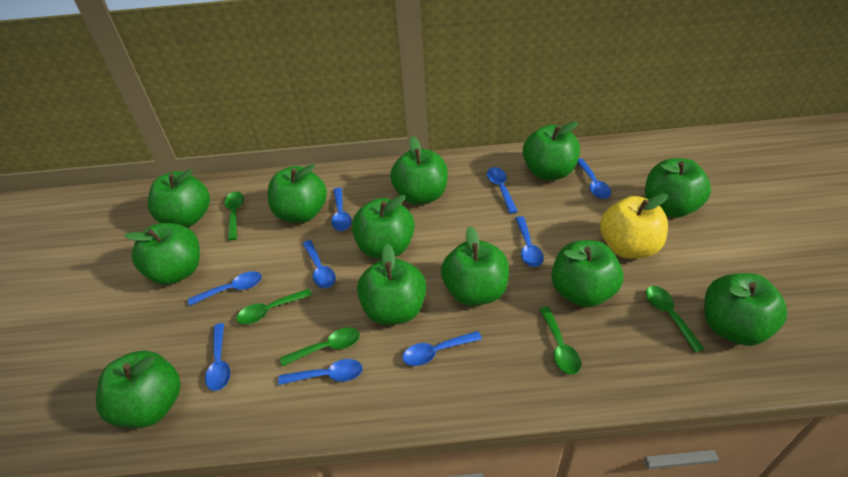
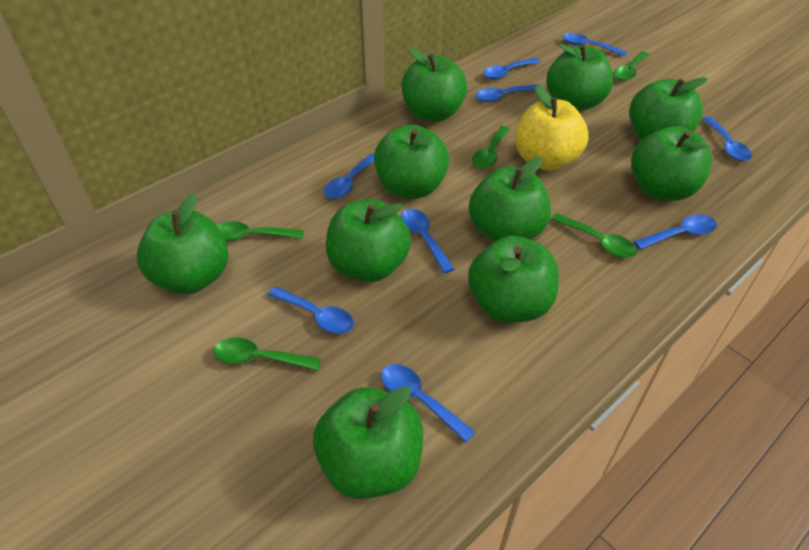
green apple: [96,351,181,428] [124,223,200,285] [148,169,210,227] [267,164,327,223] [352,195,415,259] [357,244,426,325] [390,136,448,205] [441,226,509,306] [523,121,580,180] [551,240,623,307] [645,158,711,218] [704,273,787,346] = 12 -> [137,193,229,294] [313,386,423,499] [326,199,411,282] [374,124,449,199] [401,48,467,122] [468,236,559,323] [469,157,551,242] [546,44,613,111] [629,77,708,141] [631,126,712,201] = 10

